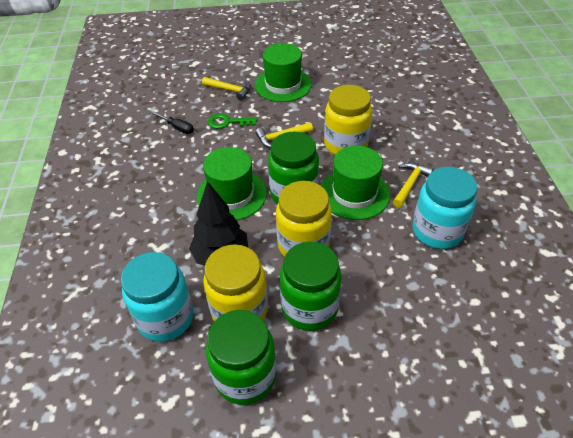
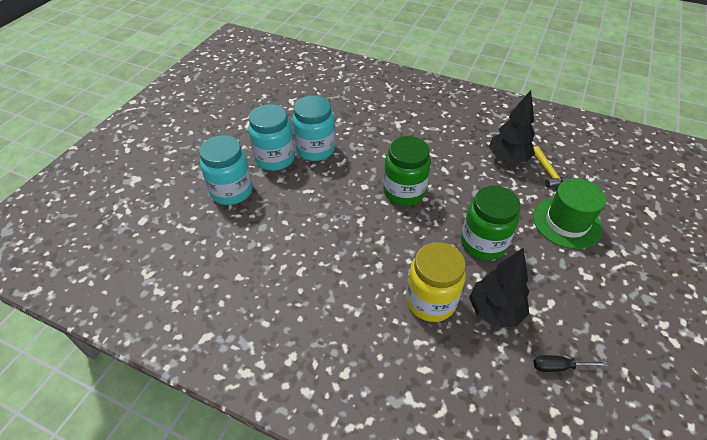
black tree: [189,181,248,266] = 1 -> [469,248,529,327] [489,90,535,163] = 2
green hat: [197,147,267,221] [255,43,312,102] [321,146,390,220] = 3 -> [533,178,606,249] = 1
green jar: [206,310,276,405] [268,132,319,205] [280,242,342,331] = 3 -> [383,136,431,206] [461,186,521,260] = 2
green key: [208,114,257,129] = 1 -> none = 0
turquoise jar: [121,252,193,342] [412,167,478,249] = 2 -> [199,135,252,205] [249,104,295,171] [292,95,335,161] = 3
yellow hammer: [202,77,251,101] [255,122,313,148] [393,162,434,208] = 3 -> [533,146,571,188] = 1
yellow jar: [203,244,268,321] [276,181,332,257] [324,85,372,155] = 3 -> [406,242,466,322] = 1

